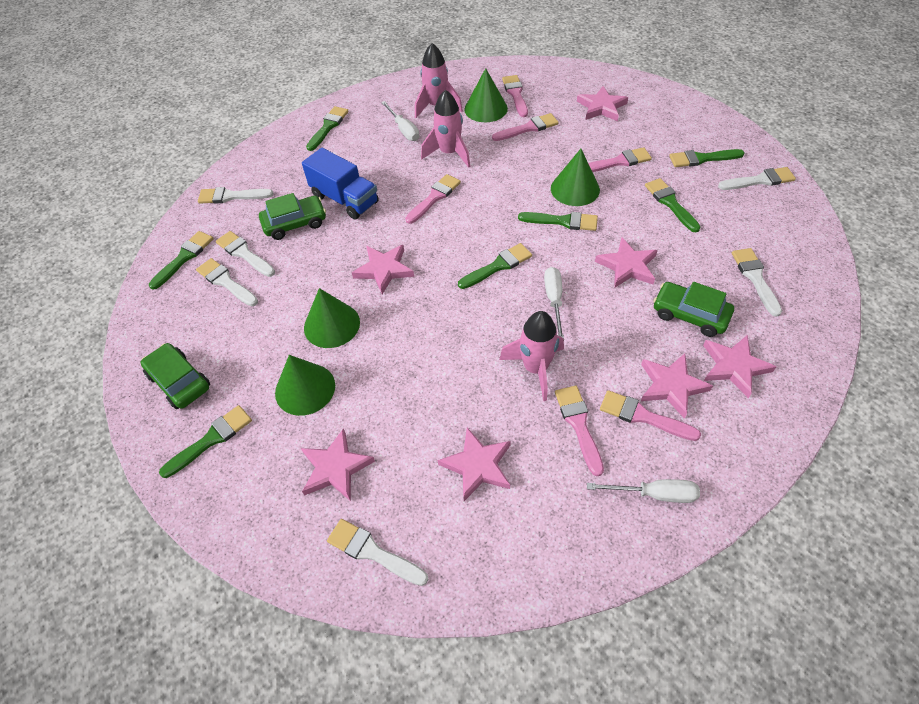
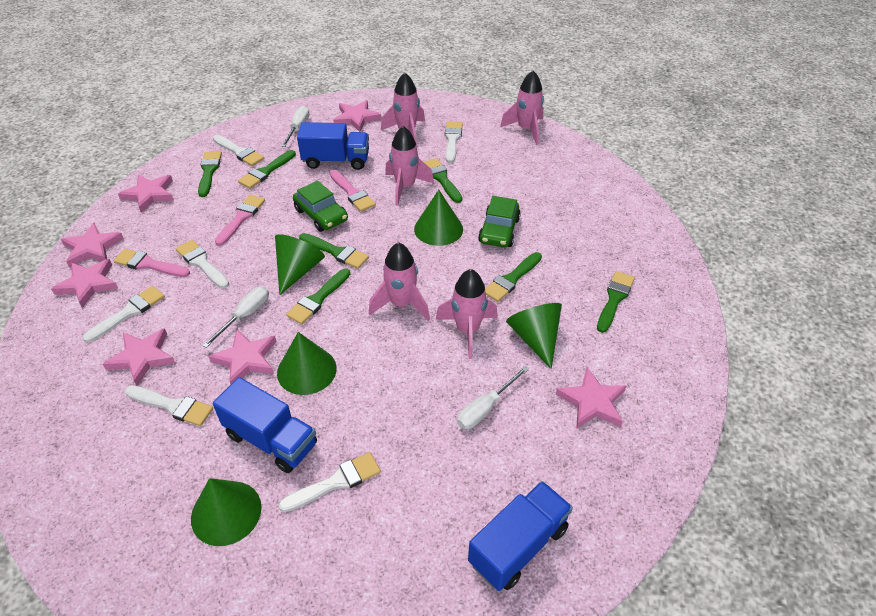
blue truck: [302,148,379,220] = 1 -> [213,377,317,473] [297,122,369,170] [468,481,573,591] = 3
green car: [140,343,210,409] [259,193,326,240] [653,282,734,337] = 3 -> [293,181,348,232] [478,196,521,247] = 2
green cone: [275,355,335,416] [304,288,360,348] [464,68,508,122] [551,149,600,206] = 4 -> [191,478,262,546] [275,234,325,295] [277,332,337,395] [414,190,463,246] [506,303,562,369] = 5
pink brush: [405,174,461,224] [492,113,559,141] [502,75,528,117] [555,386,604,476] [588,147,652,172] [600,390,701,441] = 6 -> [114,249,190,277] [215,195,265,246] [330,170,376,212] = 3
pink rocket: [415,43,463,118] [421,90,470,168] [499,311,564,401] = 3 -> [369,242,430,321] [381,73,425,146] [385,126,434,205] [436,269,498,359] [500,71,544,145] = 5

